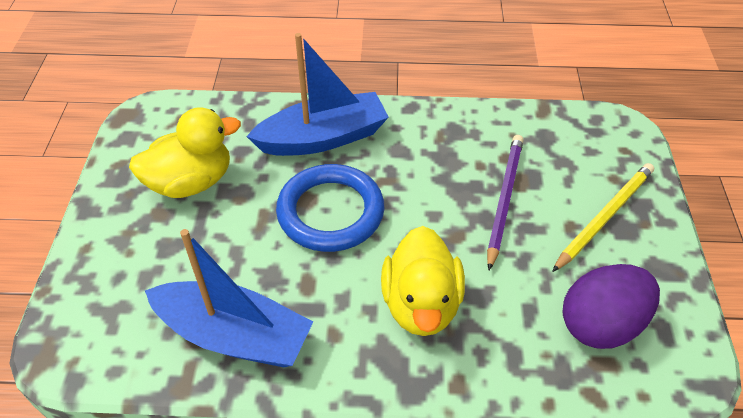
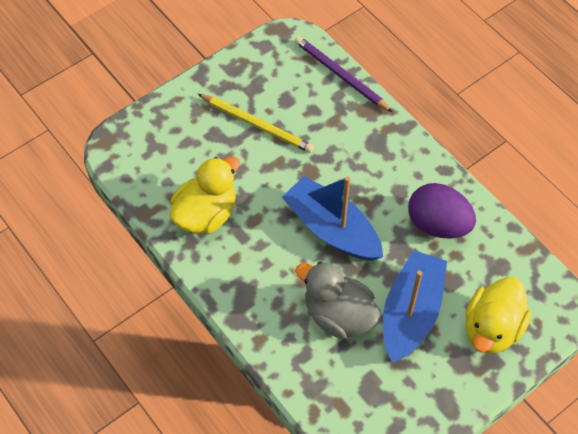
blue ring: [276,164,384,252] = 1 -> none = 0
grey duck: none = 0 -> [295,262,380,339] = 1

